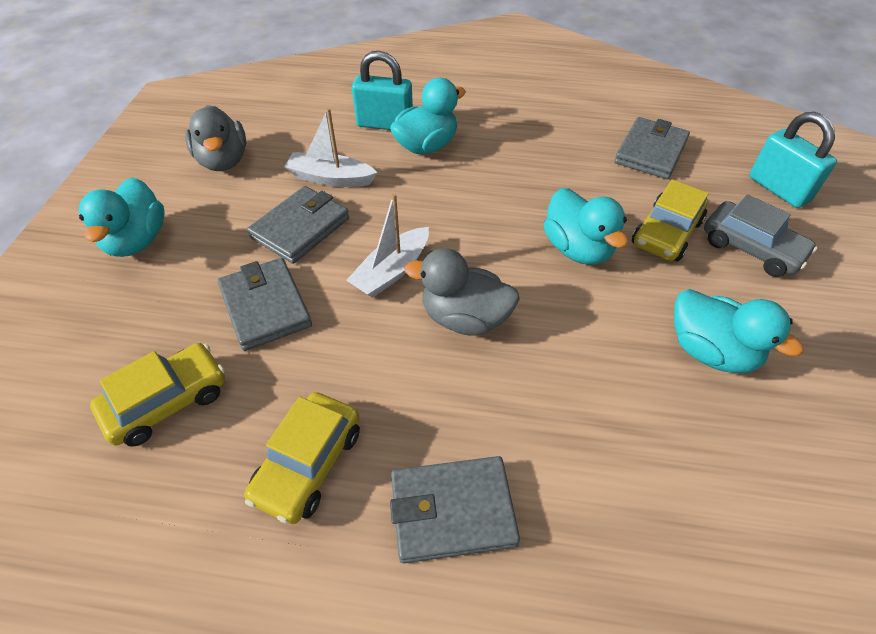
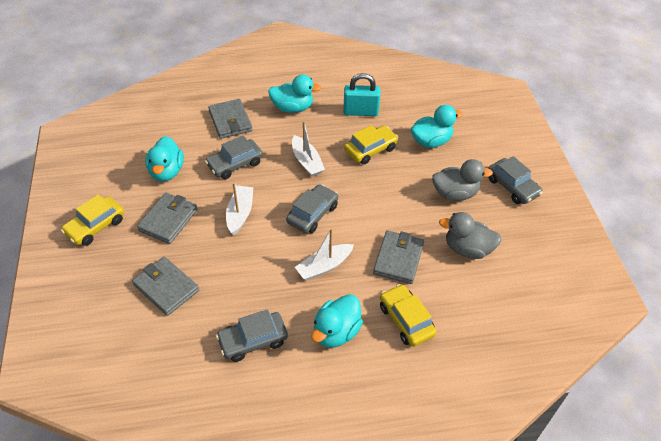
grey car: [704,194,818,277] = 1 -> [205,135,263,179] [216,309,288,362] [286,184,338,233] [488,156,543,204] = 4
turquoise padlock: [352,51,413,130] [749,112,837,208] = 2 -> [343,73,380,116] = 1
white boat: [284,108,378,187] [346,193,429,298] = 2 -> [226,182,253,235] [292,121,325,177] [295,228,354,281] = 3

